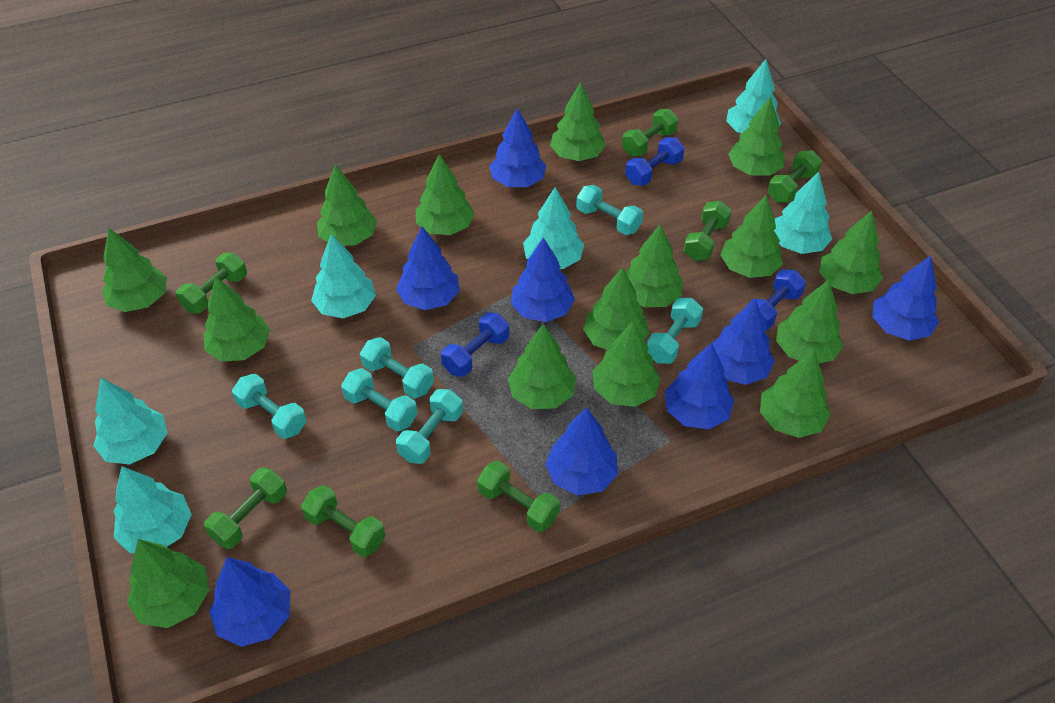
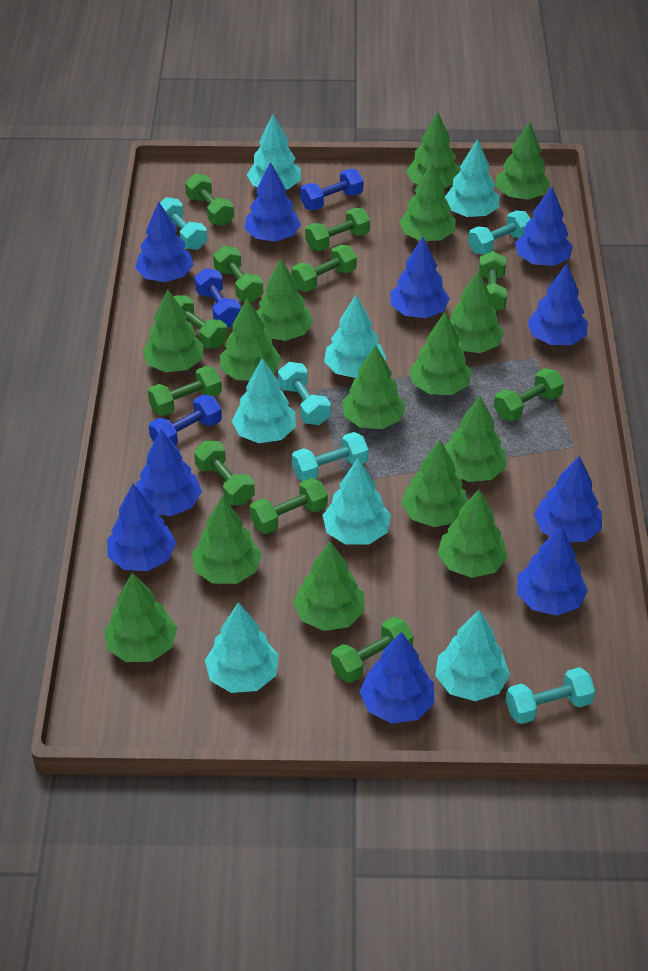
blue tree: [209,557,290,647] [396,226,460,310] [489,108,547,187] [511,237,575,322] [545,407,618,495] [665,343,734,429] [712,298,775,385] [872,255,939,341] = 8 -> [107,484,176,571] [135,201,194,282] [136,429,202,516] [244,162,301,242] [360,632,434,724] [391,237,450,318] [515,186,573,266] [517,526,588,616] [527,264,588,345] [534,456,602,542] = 10
green dumbbell: [176,253,247,314] [204,468,287,549] [301,485,386,557] [477,461,560,532] [622,109,678,156] [684,200,732,261] [768,150,822,202] = 7 -> [148,366,222,416] [174,295,228,348] [185,174,234,226] [194,441,255,505] [213,246,263,302] [250,478,328,534] [291,245,357,292] [305,208,370,251] [331,617,414,683] [479,251,507,311] [494,368,564,421] = 11
turquoise dumbbell: [232,374,307,439] [341,368,418,432] [360,337,434,399] [396,389,463,464] [576,185,643,235] [647,298,703,364] = 6 -> [160,197,207,250] [278,362,331,425] [292,432,368,481] [468,211,531,255] [506,667,595,724] = 5
turquoise tree: [94,378,167,465] [113,466,192,553] [311,234,376,318] [523,187,584,269] [726,59,781,133] [774,171,832,254] = 6 -> [205,602,279,693] [232,358,296,443] [247,114,301,189] [322,458,391,545] [324,295,386,378] [435,610,510,701] [445,139,499,217] = 7

